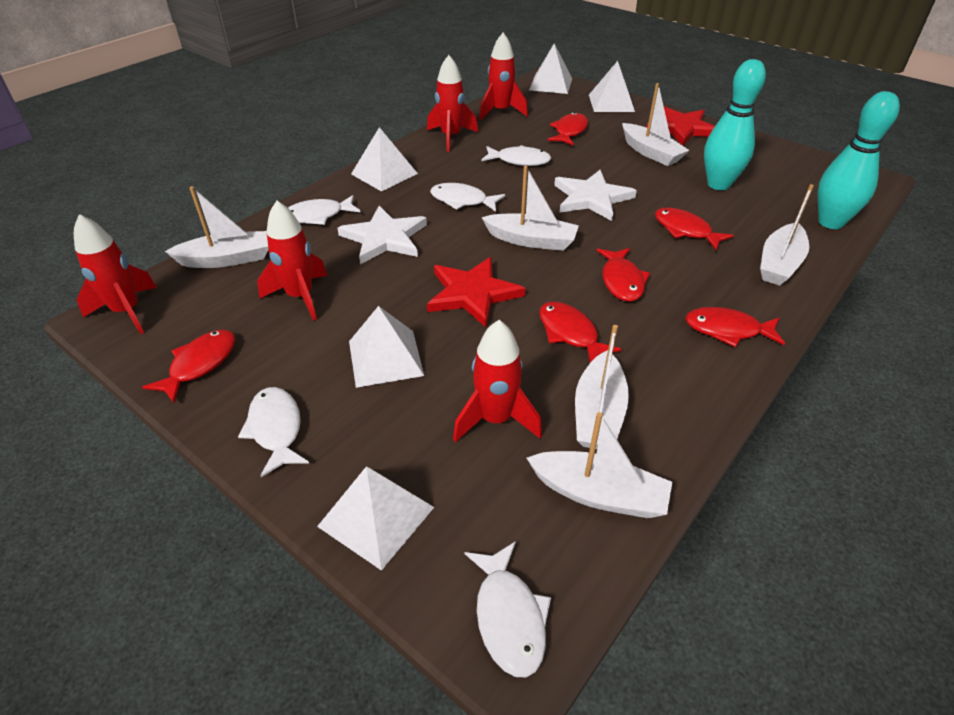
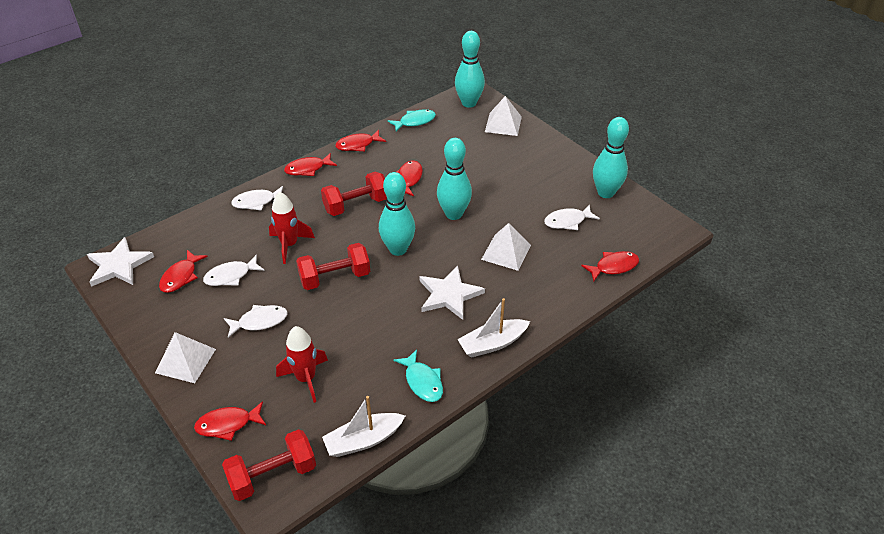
red dumbbell: none = 0 -> [222,429,316,501] [296,243,370,290] [321,172,387,216] = 3
red rocket: [74,214,157,334] [257,201,327,321] [427,55,478,152] [453,320,542,442] [479,33,528,120] = 5 -> [269,191,315,264] [276,326,328,403] = 2
red star: [427,257,525,327] [646,107,715,146] = 2 -> none = 0
turquoise bowling pin: [704,59,766,190] [818,91,900,229] = 2 -> [379,172,415,256] [437,138,472,220] [455,31,485,108] [593,117,629,198] = 4
turquoise fish: none = 0 -> [388,109,436,132] [393,349,443,402] = 2
white boat: [165,186,268,268] [481,166,579,251] [527,412,672,518] [575,325,629,449] [622,83,689,166] [760,184,814,286] = 6 -> [322,396,405,457] [457,298,530,358] = 2
white fish: [238,387,309,477] [288,195,361,225] [430,183,505,212] [464,541,551,677] [481,145,551,166] = 5 -> [203,254,265,286] [224,305,288,338] [231,186,283,211] [544,205,600,230] = 4
white pyramid: [317,466,434,571] [349,306,424,388] [351,127,418,192] [529,43,572,94] [589,61,635,112] = 5 -> [155,332,216,383] [481,223,531,271] [485,96,522,136] = 3

